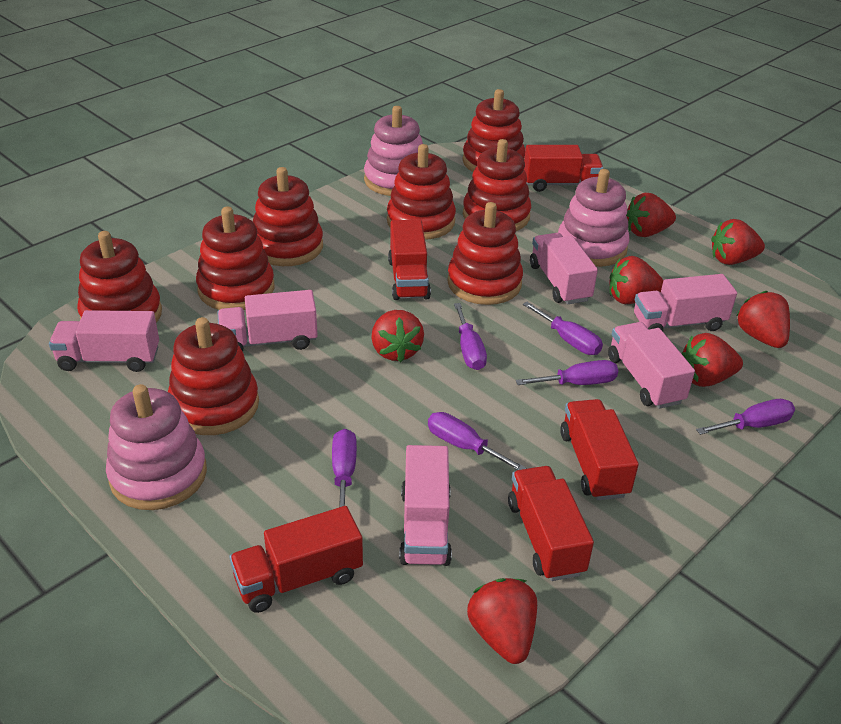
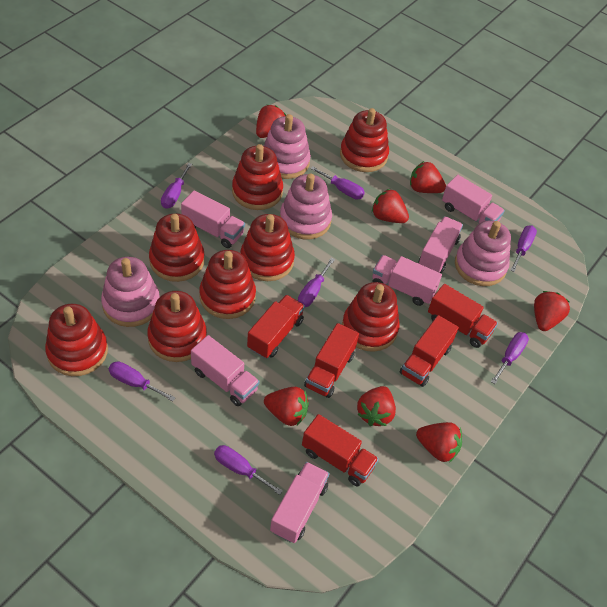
pink stacking toy: [106,384,207,510] [364,106,423,196] [558,169,630,267] = 3 -> [101,257,160,327] [264,114,311,179] [280,173,332,239] [455,220,511,286] = 4
purple screwdriver: [332,429,357,507] [428,412,526,470] [454,303,487,370] [516,360,618,385] [523,302,603,355] [696,399,795,435] = 6 -> [108,361,176,402] [161,163,192,209] [214,445,283,495] [298,258,335,307] [310,166,365,199] [491,332,529,384] [510,225,537,272] = 7

